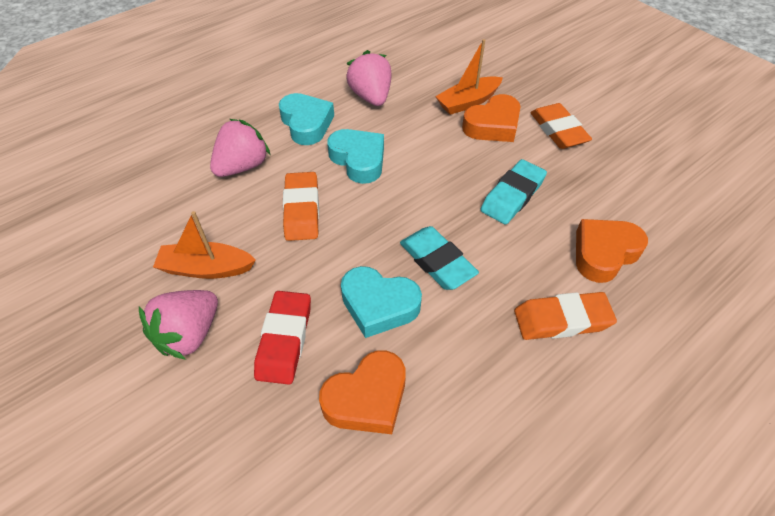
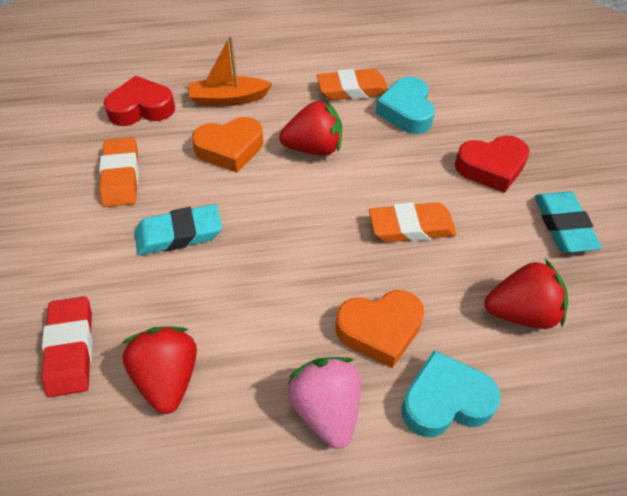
orange boat: [153,211,256,279] [435,39,503,115] = 2 -> [189,36,272,106] = 1
orange heart: [319,350,406,434] [462,94,521,142] [576,219,648,283] = 3 -> [192,117,263,173] [336,290,424,368] = 2
pink strawberry: [139,290,218,360] [210,119,271,177] [346,50,392,106] = 3 -> [287,357,361,449] = 1
red heart: none = 0 -> [103,76,175,126] [455,136,530,193] = 2
red strawberry: none = 0 -> [122,326,197,414] [279,100,342,155] [484,259,568,329] = 3
turquoise heart: [279,93,334,145] [327,129,384,184] [341,266,422,338] = 3 -> [376,77,435,134] [401,350,501,437] = 2

